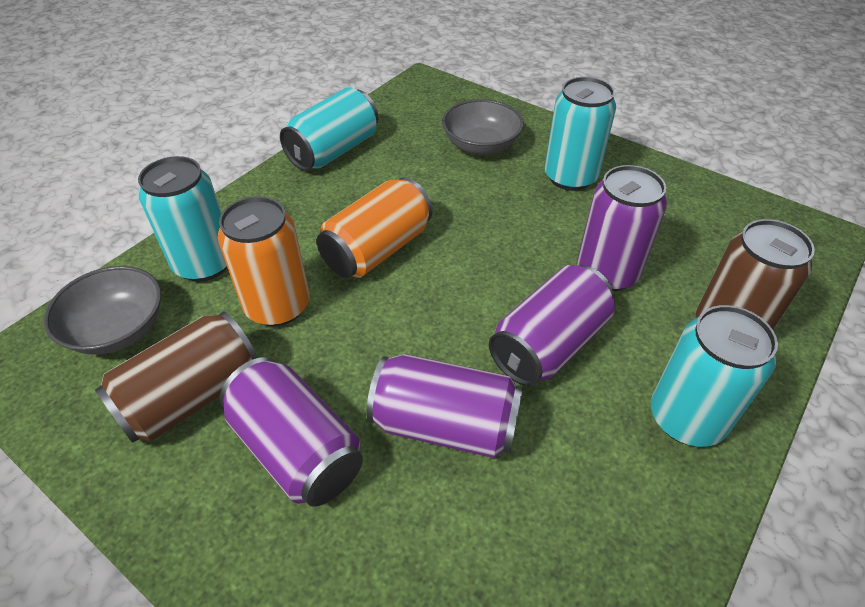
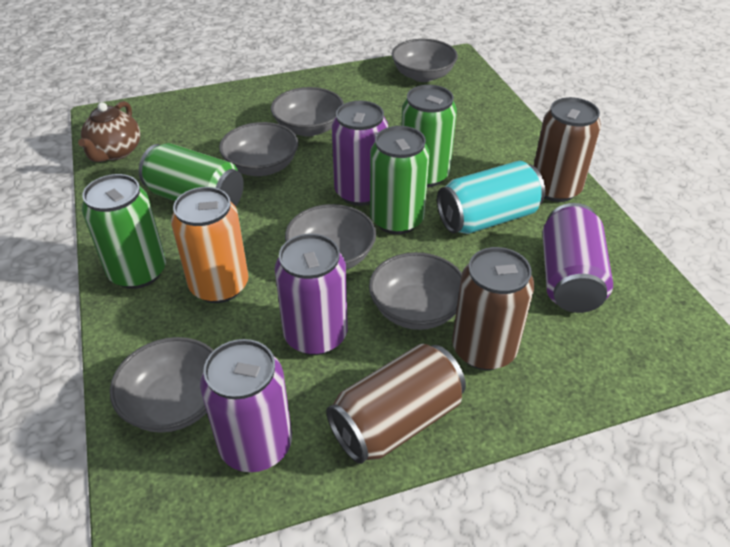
brown can: [95,312,258,443] [696,219,815,330] = 2 -> [326,344,466,464] [452,247,534,370] [534,97,601,202] = 3
brown teapot: none = 0 -> [78,101,140,162] = 1
green can: none = 0 -> [82,174,166,289] [139,143,244,207] [370,126,430,234] [401,85,457,187] = 4
grey bowl: [44,266,161,355] [442,99,524,155] = 2 -> [110,337,214,433] [219,122,298,176] [271,87,344,136] [285,204,376,270] [369,252,462,330] [392,39,458,82] = 6
orange can: [218,196,310,326] [317,177,432,278] = 2 -> [171,187,249,303] = 1
turquoise can: [138,156,227,282] [280,87,378,171] [544,77,616,191] [651,305,778,447] = 4 -> [437,161,545,234] = 1

